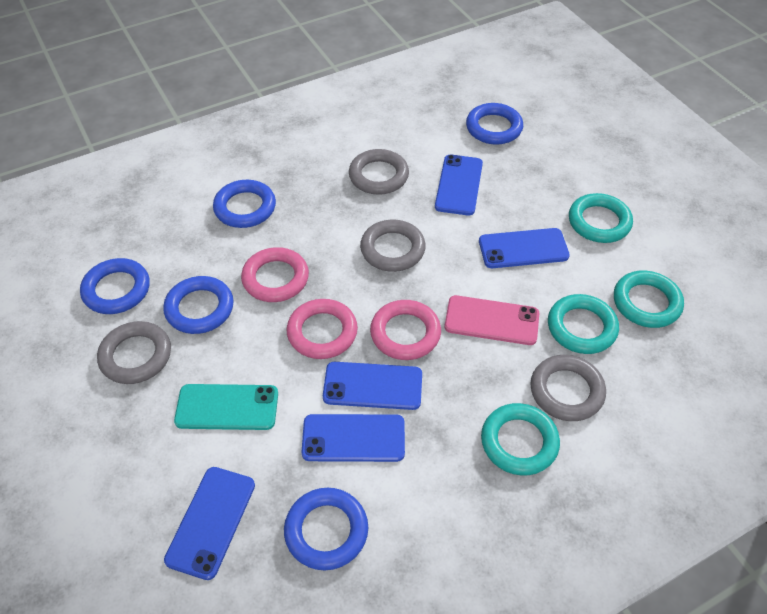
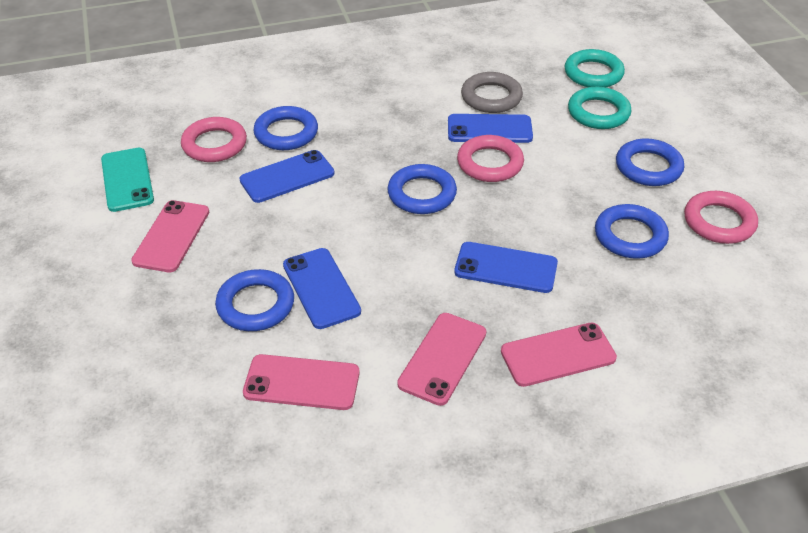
blue phone: [164,467,255,580] [302,414,405,462] [323,362,422,410] [435,154,483,215] [479,228,570,268] = 5 -> [239,150,335,203] [283,248,361,329] [448,114,533,143] [454,242,558,293] = 4
grey ring: [97,321,171,384] [349,149,409,195] [360,220,426,272] [530,355,606,421] = 4 -> [461,72,523,113] = 1
pink phone: [444,295,539,345] = 1 -> [131,200,209,272] [243,354,360,410] [397,313,486,406] [501,323,617,387] = 4
turquoise ring: [481,403,560,475] [548,294,619,354] [569,193,633,243] [614,271,684,328] = 4 -> [565,49,625,87] [568,87,631,129] = 2

